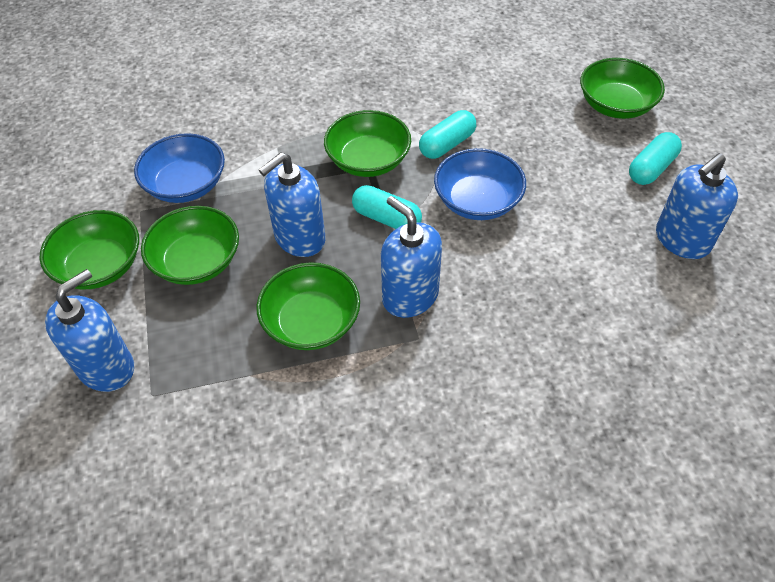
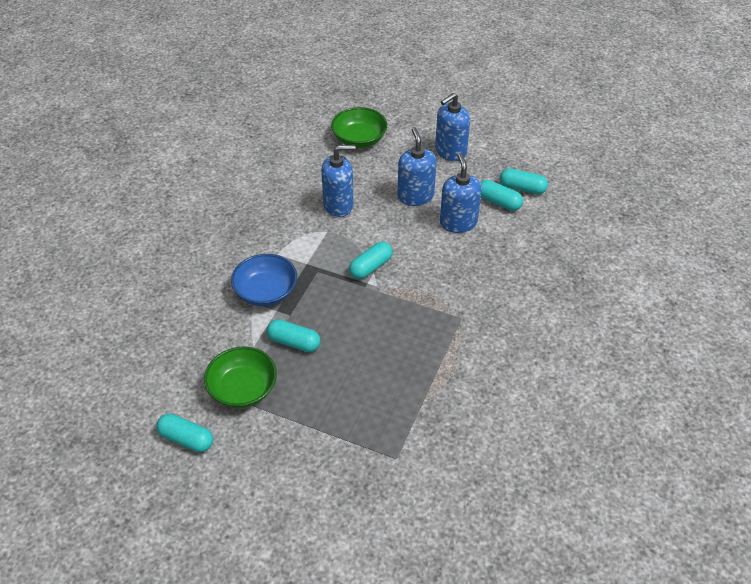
blue bowl: [134,133,225,203] [434,148,526,220] = 2 -> [231,254,297,306] = 1
green bowl: [39,210,139,290] [141,206,239,285] [256,262,360,350] [324,110,411,177] [580,58,665,119] = 5 -> [204,346,277,408] [331,107,387,148] = 2
turquoise capsule: [352,185,422,229] [419,110,476,159] [629,132,682,185] = 3 -> [156,414,213,452] [267,319,320,352] [349,241,393,279] [480,180,523,211] [500,168,548,194] = 5

